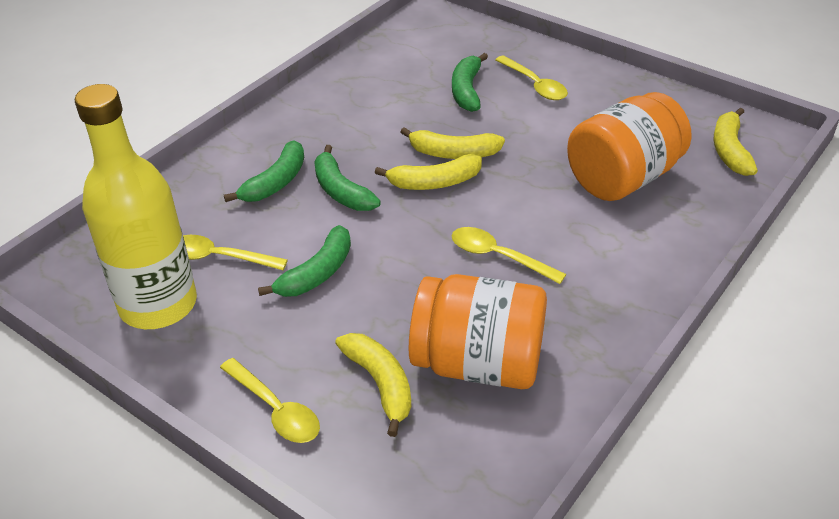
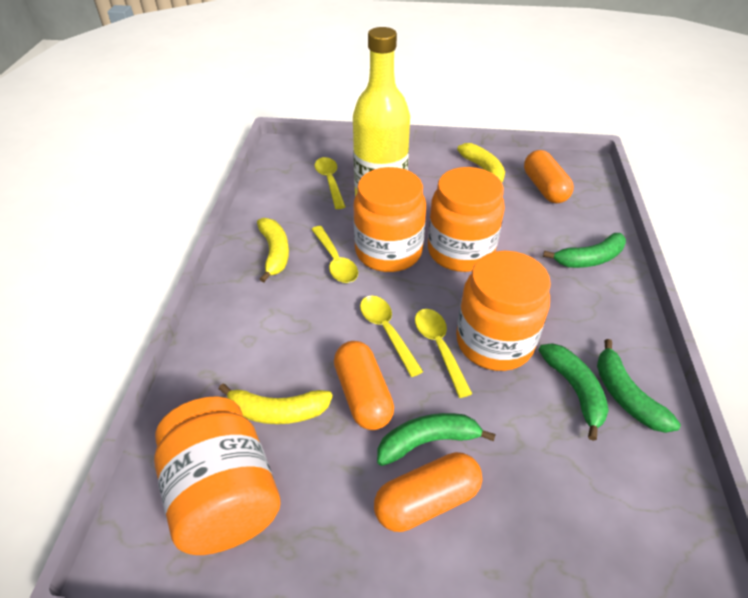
orange capsule: none = 0 -> [334,341,394,430] [374,452,483,532] [524,150,574,203] = 3
orange jar: [409,274,547,389] [567,92,692,201] = 2 -> [154,396,281,555] [353,167,426,272] [428,167,505,272] [456,251,551,371] = 4
yellow banana: [335,333,411,437] [375,154,482,190] [400,127,505,159] [714,108,758,176] = 4 -> [219,383,333,424] [257,218,289,282] [457,143,505,182] = 3

